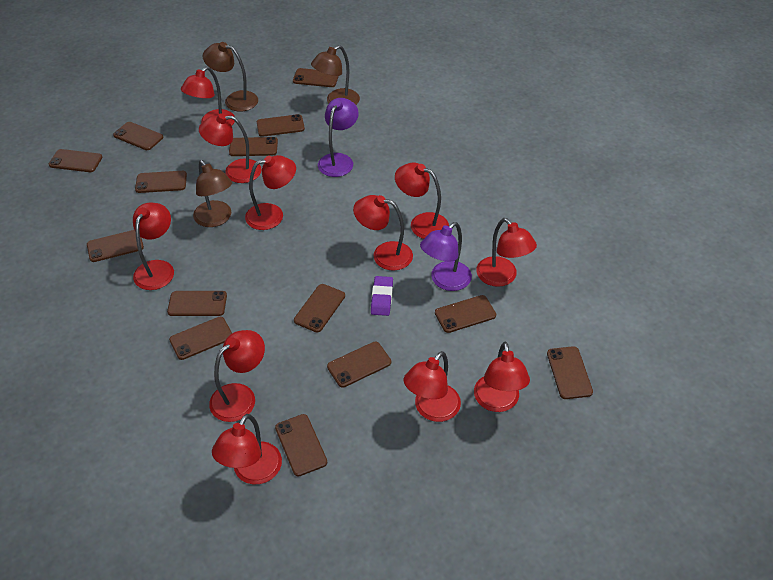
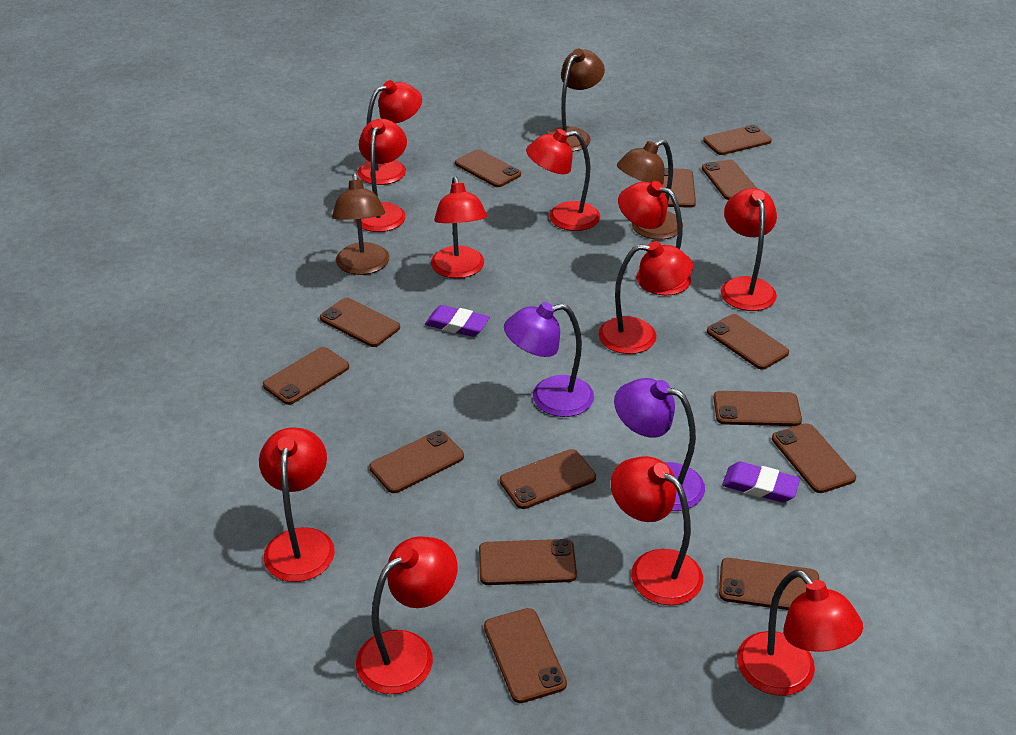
purple eraser: [371,276,393,316] = 1 -> [425,305,490,337] [722,462,800,503] = 2

